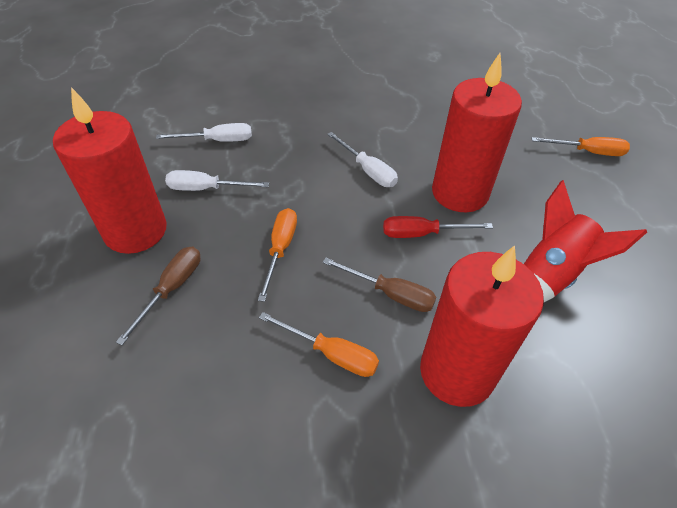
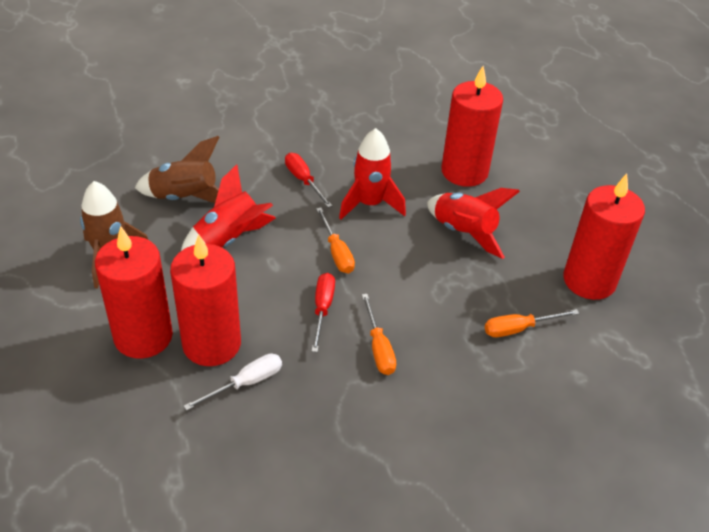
brown rocket: none = 0 -> [80,181,148,289] [135,136,219,203] = 2
brown screwdriver: [116,247,200,345] [323,258,436,312] = 2 -> none = 0
red candle: [53,87,167,254] [420,245,544,407] [432,53,522,212] = 3 -> [95,226,173,359] [170,234,241,366] [441,66,503,187] [563,173,645,300] = 4
red rocket: [524,180,647,302] = 1 -> [181,164,276,251] [339,128,406,220] [427,188,520,259] = 3
red screwdriver: [383,216,493,238] = 1 -> [285,153,332,208] [311,273,335,352] = 2
white screwdriver: [156,123,252,142] [165,170,269,191] [327,132,398,187] = 3 -> [184,353,282,411] = 1

